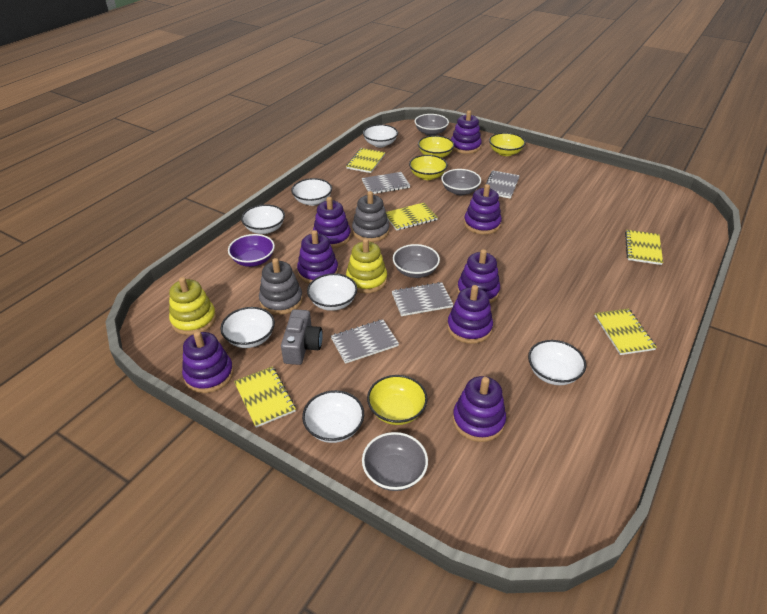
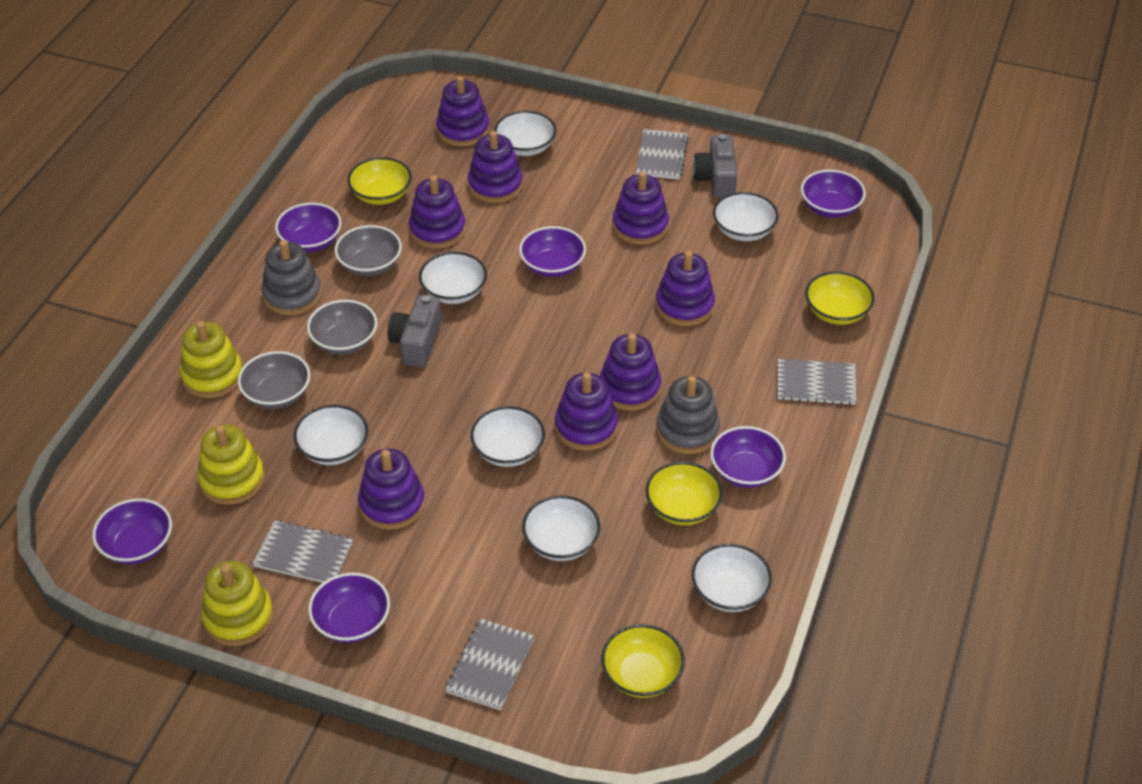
grey bowl: [362,432,428,491] [393,244,440,278] [415,114,449,136] [441,169,481,195] = 4 -> [238,351,310,409] [307,300,377,354] [335,225,402,276] = 3
grey camera: [281,309,323,365] = 1 -> [388,295,442,367] [693,134,737,197] = 2
purple bowl: [228,234,275,267] = 1 -> [92,499,172,564] [275,203,342,252] [308,573,390,643] [519,226,586,277] [710,426,786,488] [801,170,866,218] = 6
yellow notebook: [234,366,296,428] [346,148,385,173] [385,202,438,231] [595,308,657,355] [625,230,663,265] = 5 -> none = 0
yellow stacking toy: [169,277,216,335] [346,238,387,293] = 2 -> [180,321,243,398] [197,425,265,505] [201,561,273,646] = 3

